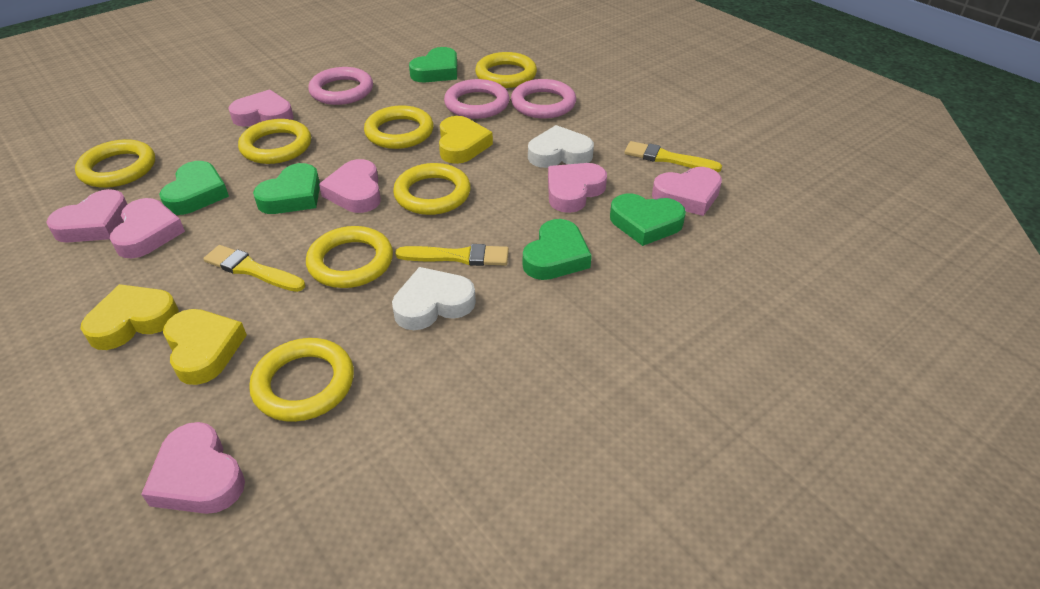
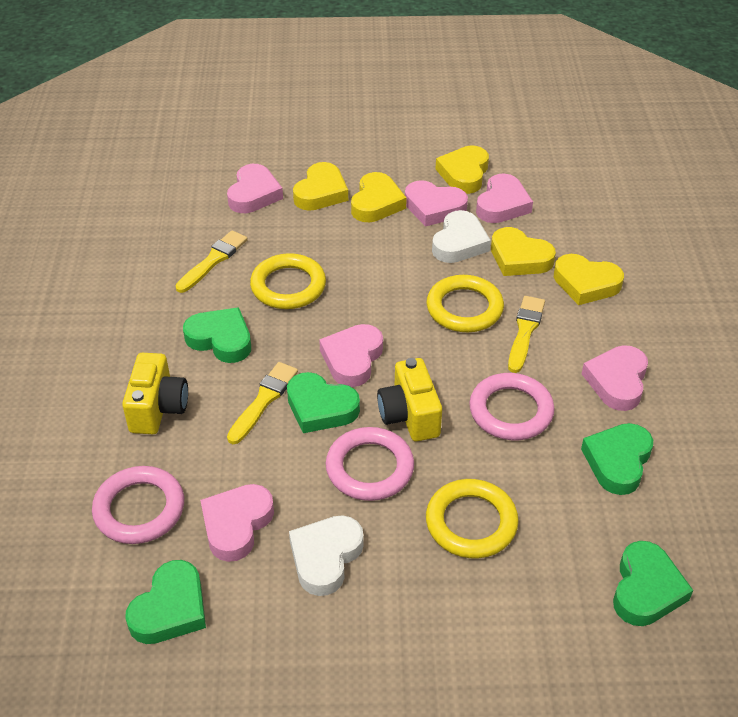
pink heart: [46,189,127,243] [110,198,185,258] [141,422,245,514] [228,89,294,126] [319,159,381,213] [548,163,607,213] [652,167,722,216] = 7 -> [200,484,274,562] [227,164,283,213] [319,324,383,387] [405,180,468,227] [476,173,533,223] [582,345,648,411] = 6
yellow camera: none = 0 -> [122,353,188,434] [377,358,442,441] = 2
yellow heart: [80,284,179,350] [163,309,247,385] [439,116,493,164] = 3 -> [293,162,348,211] [351,172,407,222] [436,145,489,194] [491,227,556,276] [554,254,624,305] = 5
yellow ring: [75,139,155,188] [238,119,311,164] [249,338,354,422] [306,226,393,288] [364,105,434,149] [393,163,471,215] [475,52,537,88] = 7 -> [250,253,326,309] [426,275,504,332] [426,479,519,558] = 3

